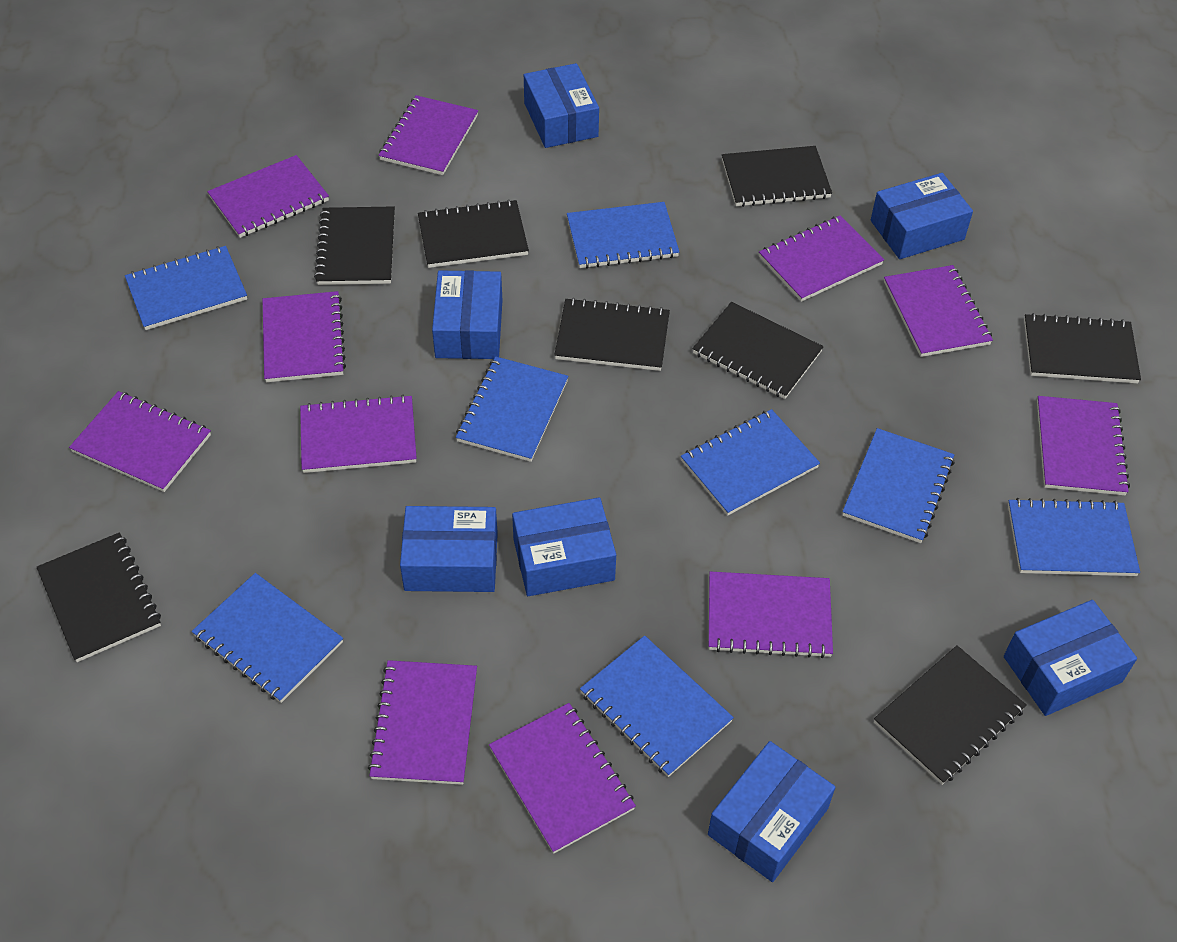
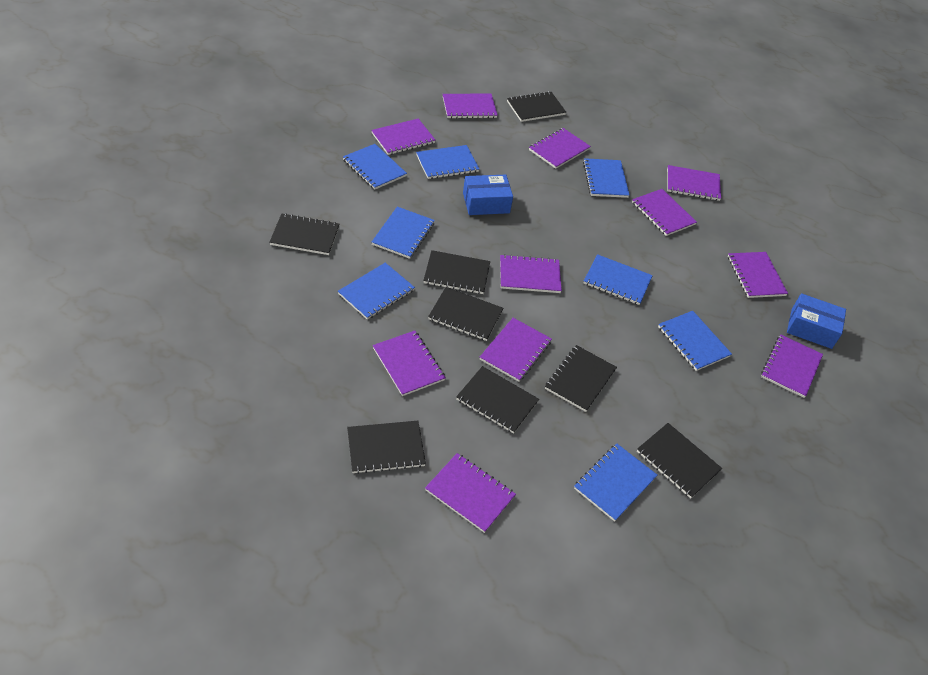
blue box: [400,506,498,592] [432,270,502,359] [512,497,616,596] [524,63,599,148] [708,741,836,882] [871,173,973,259] [1004,600,1137,716] = 7 -> [463,175,513,215] [787,293,846,349] = 2

